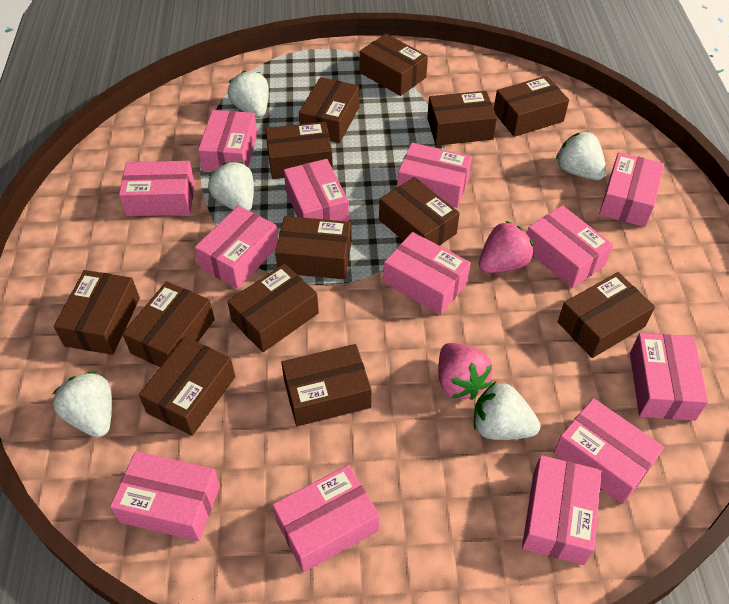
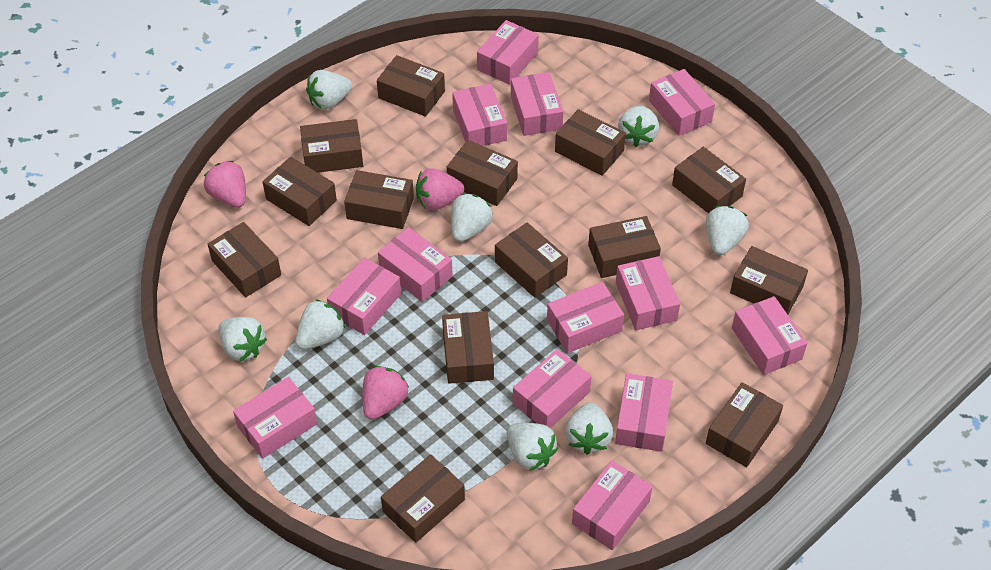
brown box: [54,270,140,355] [123,281,215,367] [139,337,235,436] [227,264,319,352] [265,122,333,179] [275,216,352,279] [281,344,371,426] [299,77,359,143] [360,34,428,96] [379,177,460,246] [427,91,497,146] [494,76,569,137] [558,272,655,358] = 13 -> [208,222,281,297] [263,157,337,226] [300,119,363,173] [344,170,414,229] [377,55,445,117] [381,454,465,543] [442,311,494,384] [447,140,518,206] [495,222,568,298] [555,109,626,176] [588,216,661,278] [672,147,746,213] [706,382,783,467] [730,246,808,314] = 14
pink strawberry: [438,343,493,400] [479,221,534,273] = 2 -> [204,161,246,208] [363,366,409,420] [416,168,464,211] = 3
white strawberry: [53,371,112,437] [208,162,254,211] [228,70,269,118] [474,382,541,440] [556,131,607,180] = 5 -> [218,317,267,362] [295,299,345,350] [306,70,352,110] [451,193,493,242] [507,423,558,471] [565,402,613,455] [618,106,659,147] [706,206,749,255] = 8

